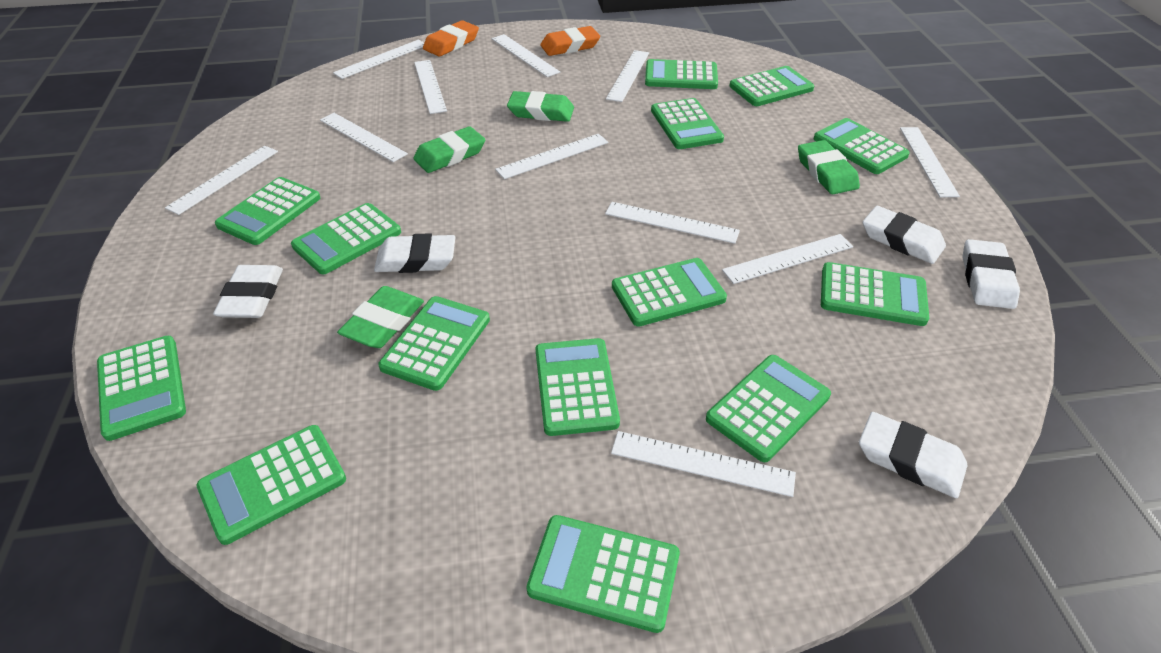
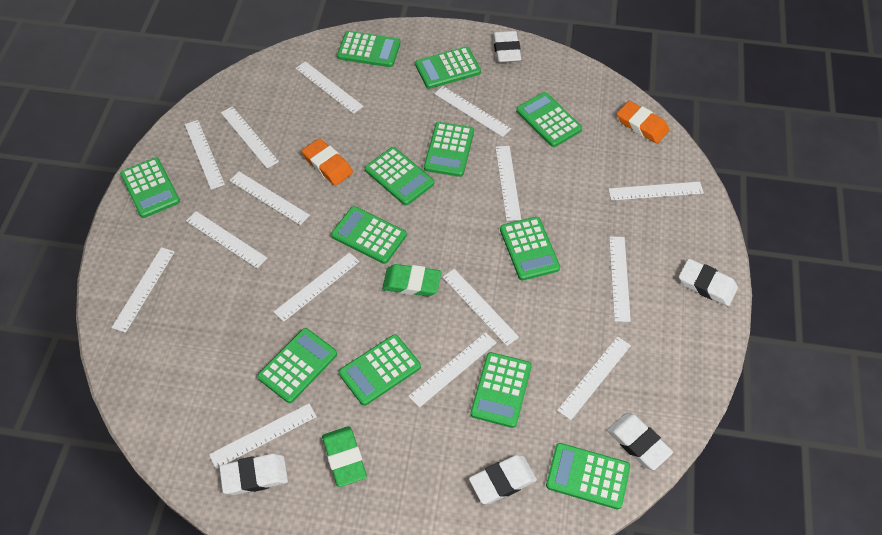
green calculator: [97,336,186,441] [196,425,346,545] [215,177,320,245] [291,203,401,274] [378,296,490,391] [526,515,680,633] [536,338,620,436] [612,258,727,327] [645,59,718,89] [651,98,724,149] [706,355,831,462] [729,66,814,106] [814,118,910,174] [821,262,929,326] = 14 -> [120,157,180,218] [257,328,337,403] [331,206,407,264] [337,31,400,67] [339,334,421,406] [365,147,434,205] [415,47,481,89] [424,122,474,177] [470,352,532,428] [500,217,560,280] [516,92,582,147] [546,443,630,509] = 12
green eraser: [337,286,424,348] [413,126,485,173] [507,91,574,122] [798,140,860,194] = 4 -> [322,426,367,487] [382,264,441,296] = 2
white ruler: [165,146,278,215] [320,113,408,162] [333,40,424,79] [414,60,447,114] [492,34,560,77] [495,134,608,179] [605,202,740,244] [606,50,649,102] [611,431,796,497] [722,234,853,284] [900,127,960,197] = 11 -> [111,247,175,333] [185,120,225,190] [186,211,267,269] [209,403,317,469] [221,106,279,168] [229,171,310,225] [274,252,360,322] [295,61,364,114] [408,332,496,408] [434,86,511,137] [442,269,519,346] [495,146,521,221] [557,336,631,420] [608,182,704,201] [609,236,631,322] = 15

